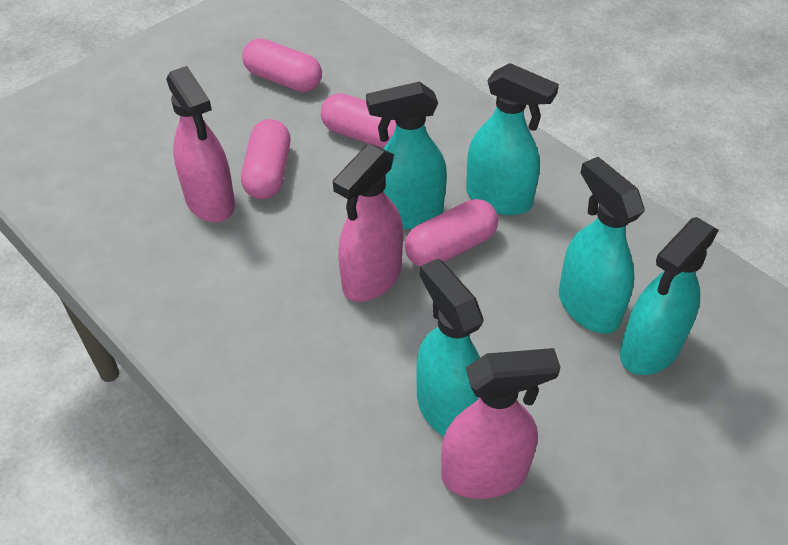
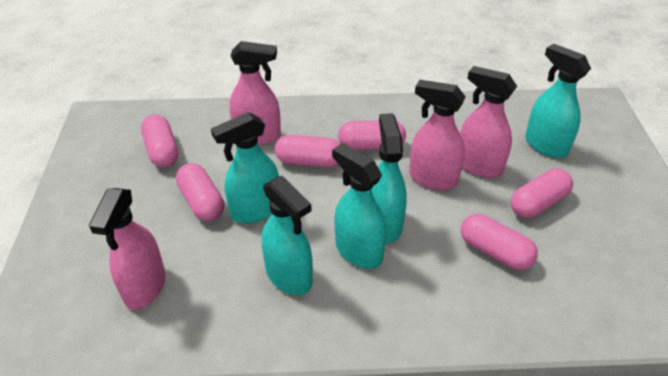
pink capsule: [241,119,290,199] [242,38,322,92] [321,93,396,149] [405,199,498,266] = 4 -> [141,114,179,168] [176,163,224,221] [275,135,341,168] [338,121,406,150] [461,214,538,270] [511,168,573,218] = 6
pink spray bottle: [166,66,235,222] [333,144,403,302] [441,348,560,499] = 3 -> [89,188,166,310] [229,41,281,145] [409,80,466,190] [460,66,517,178] = 4

